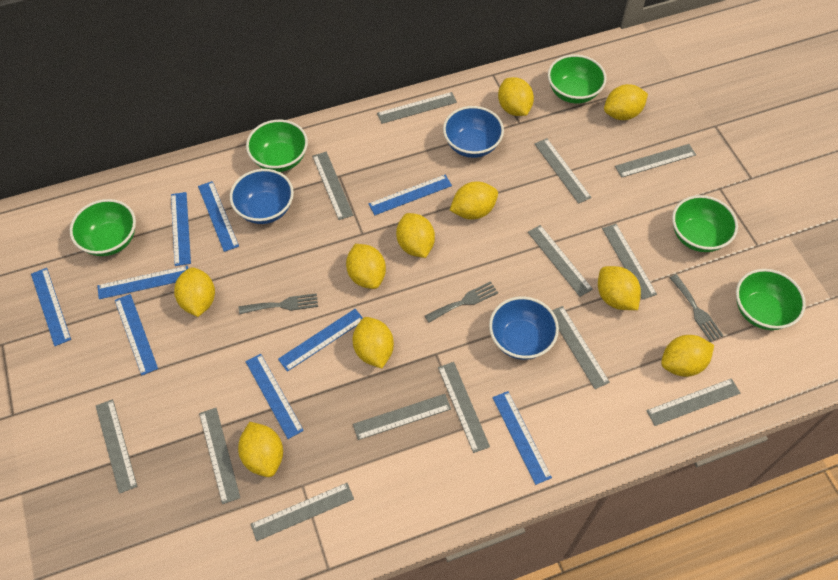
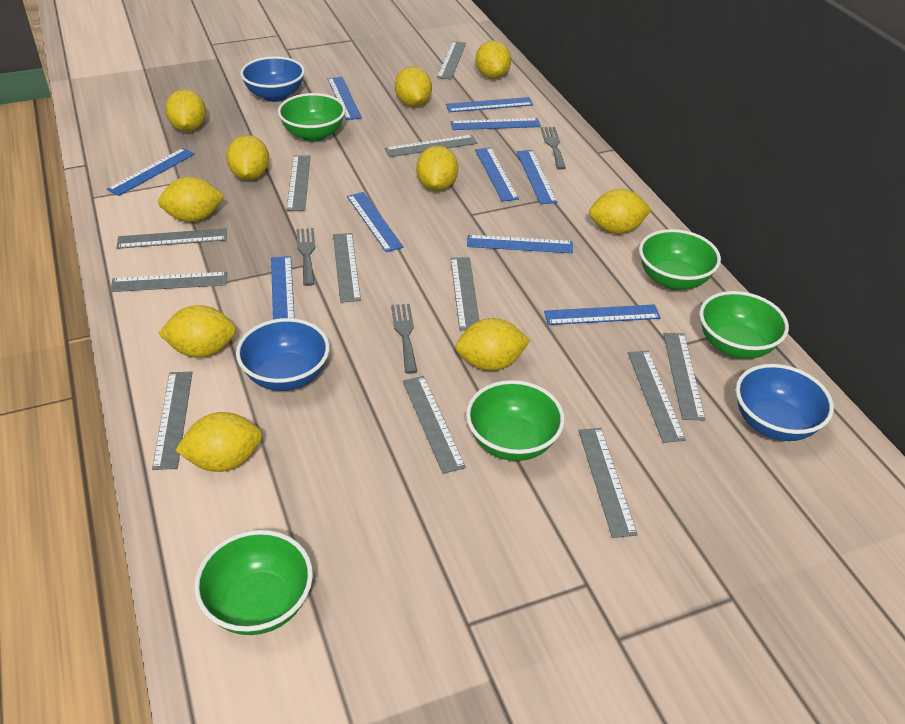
blue ruler: [31,268,71,346] [97,266,188,299] [115,294,158,375] [171,192,191,266] [198,181,239,252] [245,354,304,439] [278,309,363,372] [369,175,452,215] [492,391,552,485] = 9 -> [107,148,195,196] [271,256,295,320] [328,77,362,120] [347,192,404,252] [446,97,533,112] [450,118,541,130] [467,235,573,253] [475,147,519,202] [517,150,558,204] [544,304,660,325] = 10
grey ruler: [96,399,137,494] [199,408,240,504] [250,483,354,541] [312,152,353,220] [353,394,451,440] [377,92,457,124] [438,362,490,453] [528,225,593,297] [535,138,592,204] [552,306,610,389] [602,224,657,300] [615,144,696,178] [646,378,740,426] = 13 -> [110,272,227,292] [116,228,227,249] [152,371,193,470] [287,155,311,211] [333,233,361,303] [385,135,478,157] [403,376,466,474] [437,41,466,80] [450,257,479,331] [578,428,638,538] [628,351,686,443] [663,333,705,420] = 12

